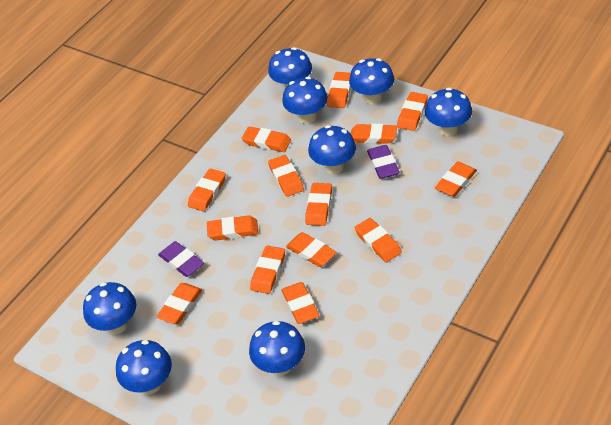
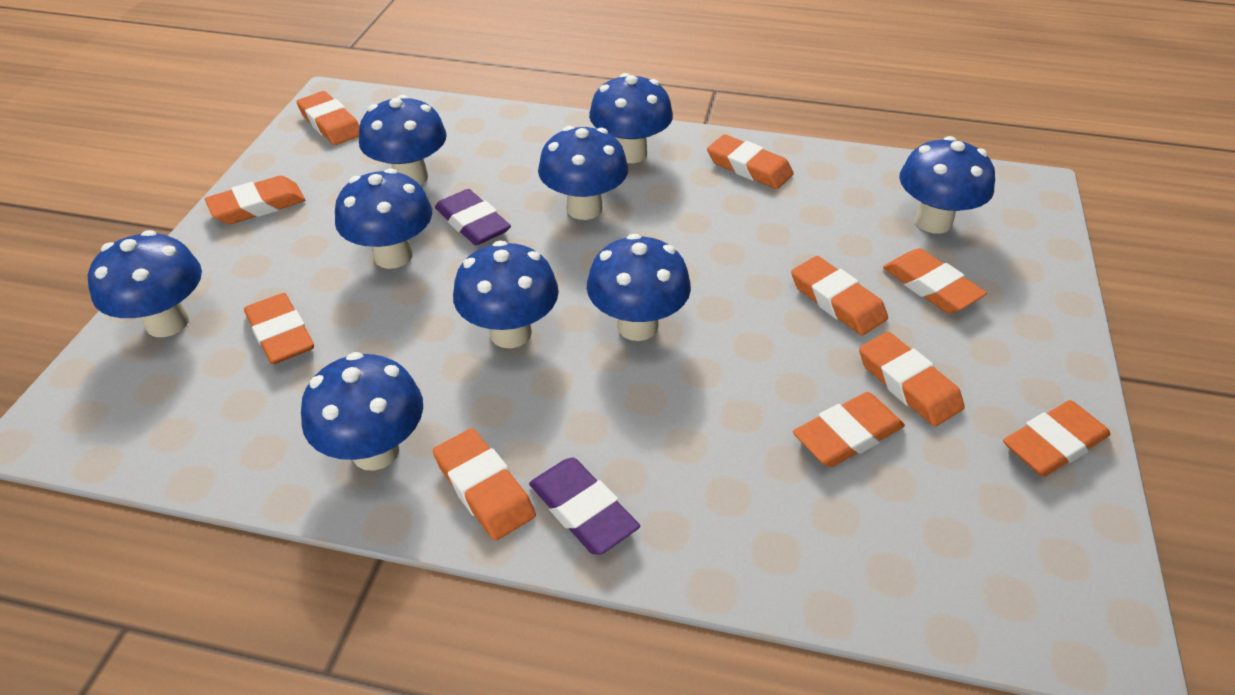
blue mushroom: [83,282,136,334] [116,340,172,394] [249,321,305,376] [268,47,312,90] [282,77,328,124] [308,125,356,174] [349,58,394,105] [425,88,472,136] = 8 -> [88,230,202,337] [301,352,423,471] [335,168,432,269] [359,95,447,185] [453,240,559,348] [538,126,628,220] [587,234,691,341] [589,73,673,163] [899,136,995,234] = 9
orange eraser: [156,283,202,324] [188,168,226,211] [207,215,258,241] [242,126,291,152] [250,245,285,294] [268,155,304,197] [281,282,319,324] [286,232,337,267] [305,183,332,226] [327,72,351,108] [351,124,397,144] [355,218,402,262] [397,92,428,131] [435,162,477,197] = 14 -> [205,176,305,224] [244,293,314,365] [296,91,360,145] [433,428,536,541] [707,134,794,189] [791,256,888,335] [793,392,905,467] [859,332,965,427] [883,248,987,313] [1003,400,1111,477] = 10

